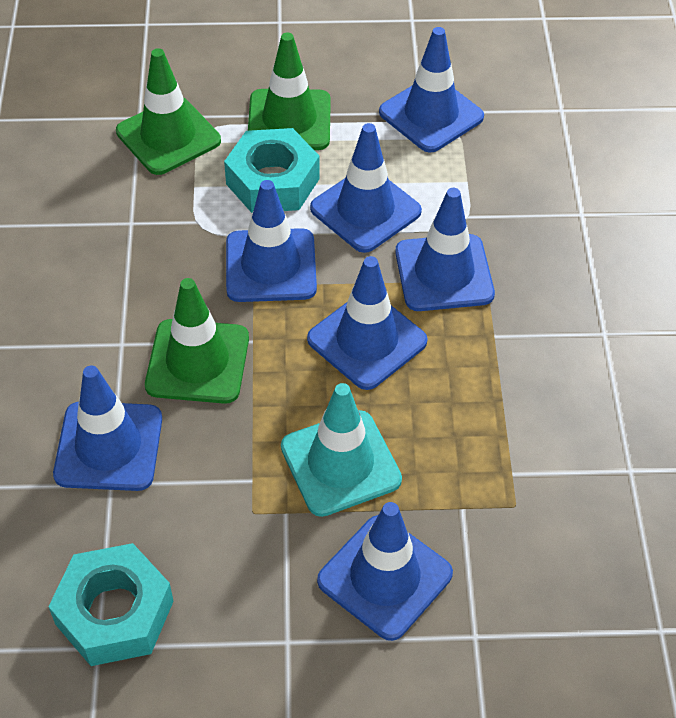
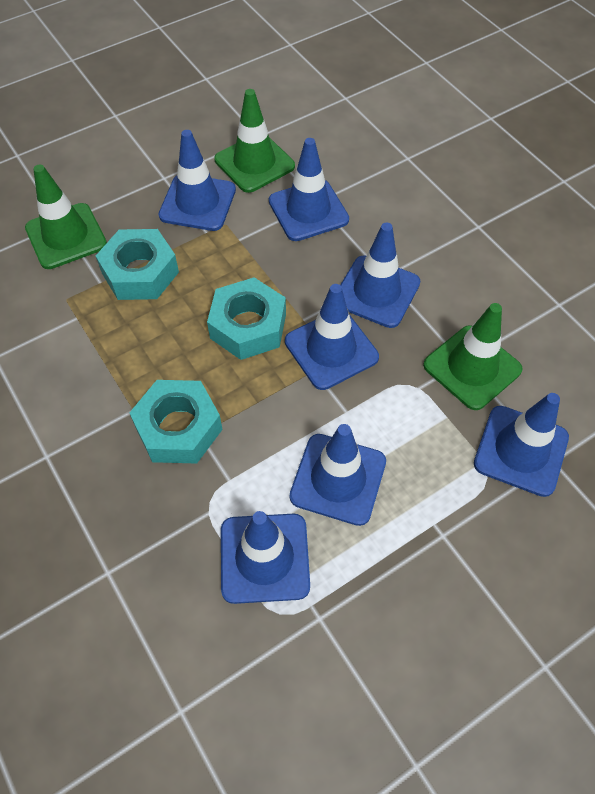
turquoise nut: [48,543,174,666] [224,128,320,213] = 2 -> [96,229,179,300] [129,380,223,464] [207,277,286,360] = 3
turquoise traffic cone: [281,383,402,517] = 1 -> none = 0

